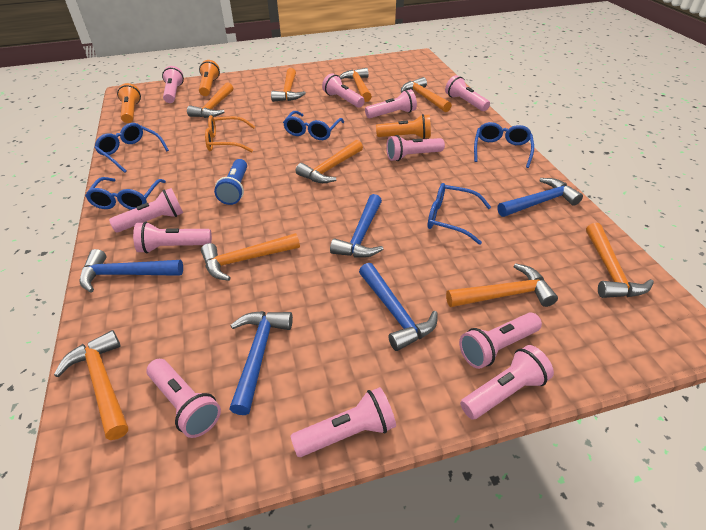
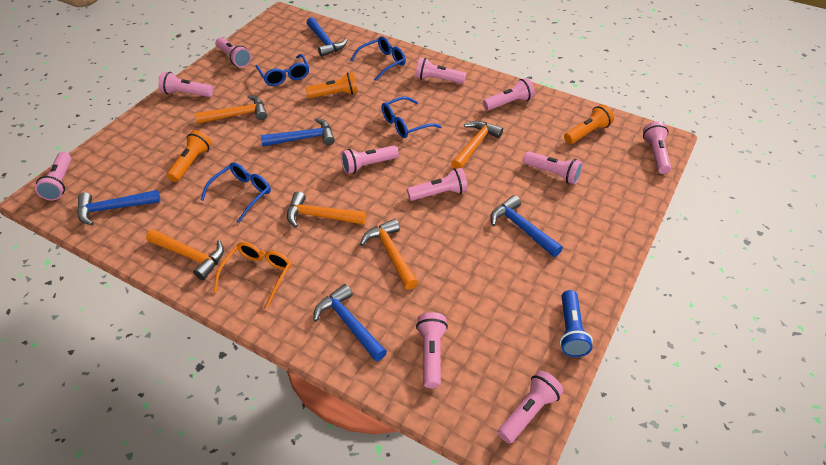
blue glasses: [85,177,166,210] [94,123,169,173] [283,111,344,140] [427,183,491,245] [474,122,534,168] = 5 -> [201,162,271,223] [256,54,309,86] [350,36,406,81] [381,96,442,138] = 4
orange hammer: [54,330,128,440] [187,82,233,118] [201,233,300,281] [271,68,306,102] [296,140,363,183] [339,68,372,102] [401,77,452,112] [446,263,558,307] [586,223,654,298] = 9 -> [146,229,224,280] [195,95,267,124] [287,191,366,228] [360,219,418,290] [451,121,503,169] = 5

